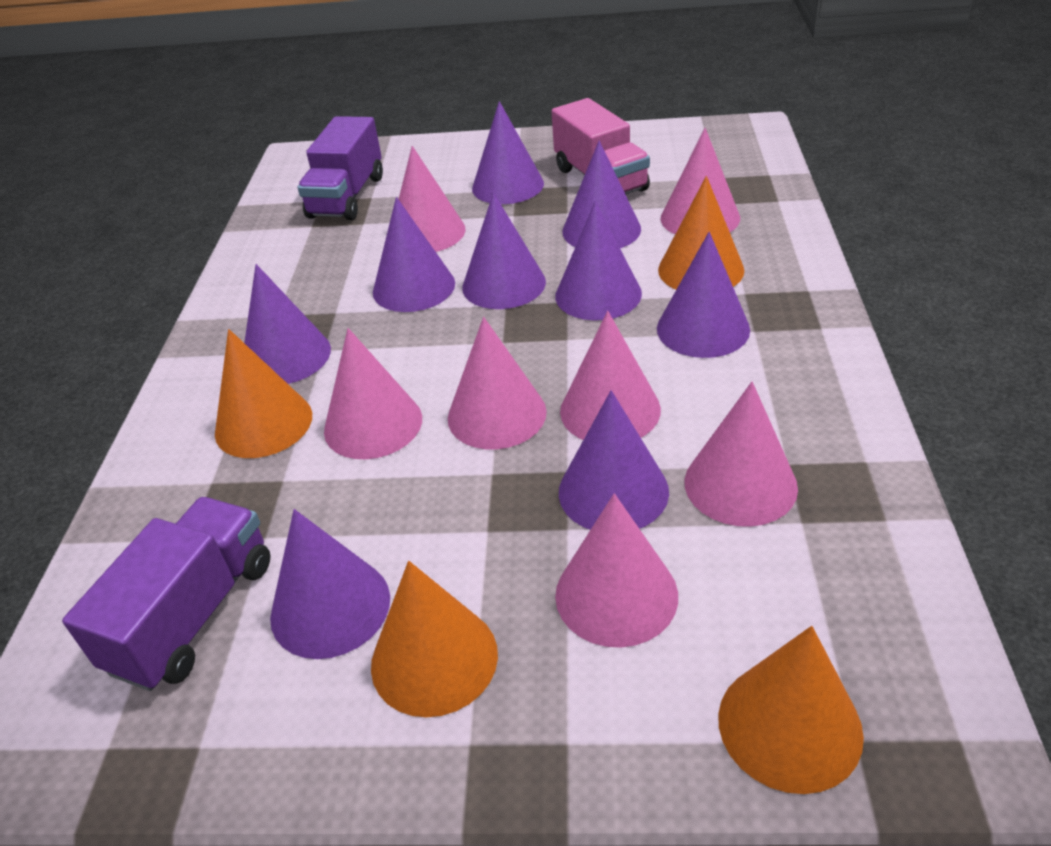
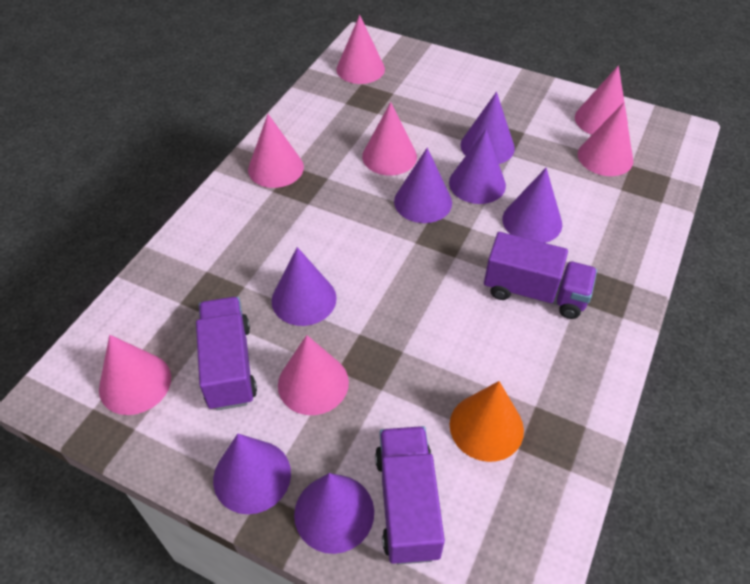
orange cone: [215,329,312,458] [371,561,498,717] [658,176,744,290] [718,626,864,794] = 4 -> [450,381,524,462] = 1
pink truck: [551,98,650,194] = 1 -> none = 0
purple cone: [244,264,331,384] [270,509,390,659] [373,197,455,312] [462,193,546,309] [472,101,544,204] [555,201,642,321] [559,390,669,530] [562,140,641,248] [657,232,750,358] = 9 -> [213,434,291,514] [272,247,337,326] [294,473,374,554] [394,148,452,223] [449,129,506,204] [460,92,515,164] [502,168,562,243] = 7
purple truck: [62,497,270,691] [298,116,383,220] = 2 -> [196,297,257,411] [375,426,445,565] [484,232,597,319] = 3

